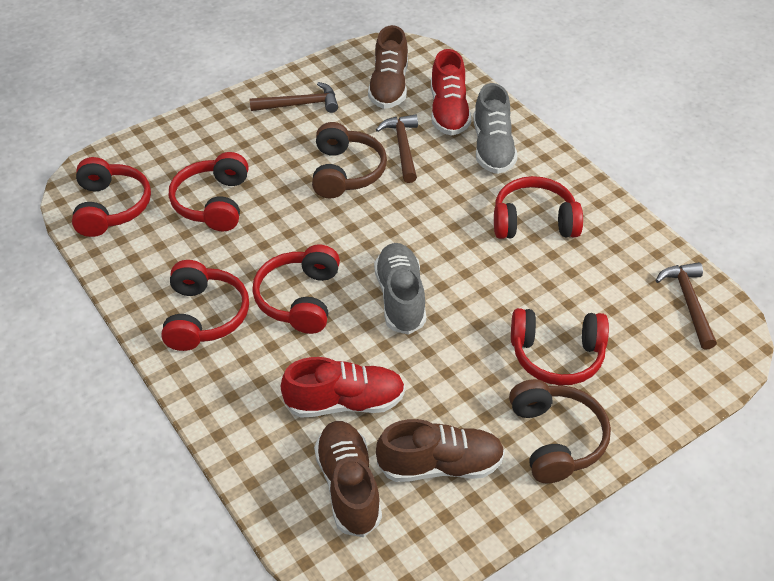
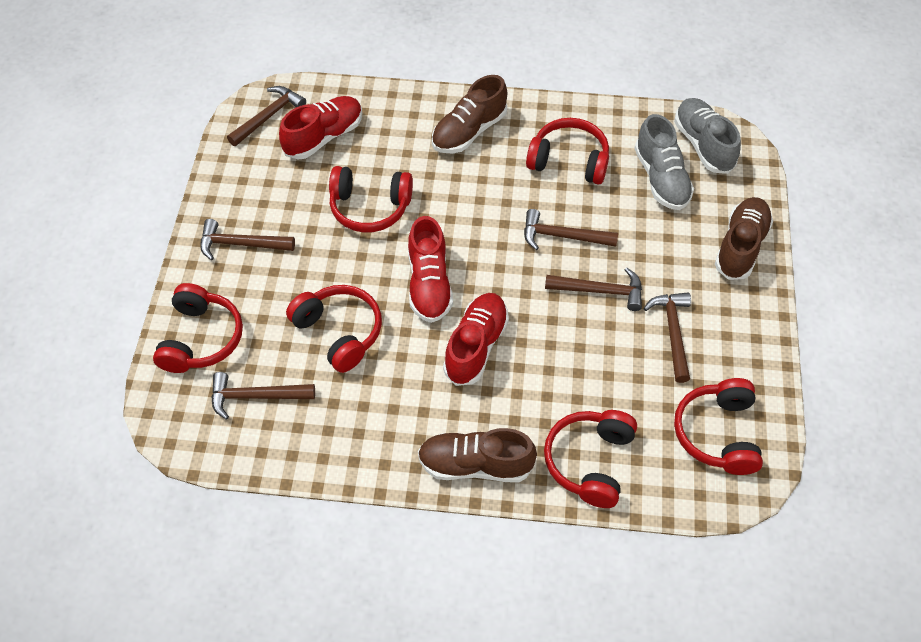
brown hammer: [249,82,338,113] [376,115,418,183] [655,262,717,350] = 3 -> [200,219,295,260] [211,372,315,420] [227,86,306,146] [524,209,618,250] [545,268,642,311] [644,292,691,383] = 6
brown headphones: [312,122,387,198] [509,379,611,483] = 2 -> none = 0
red shoe: [281,357,405,418] [431,49,471,136] = 2 -> [279,96,363,159] [408,216,453,323] [443,293,509,386] = 3

